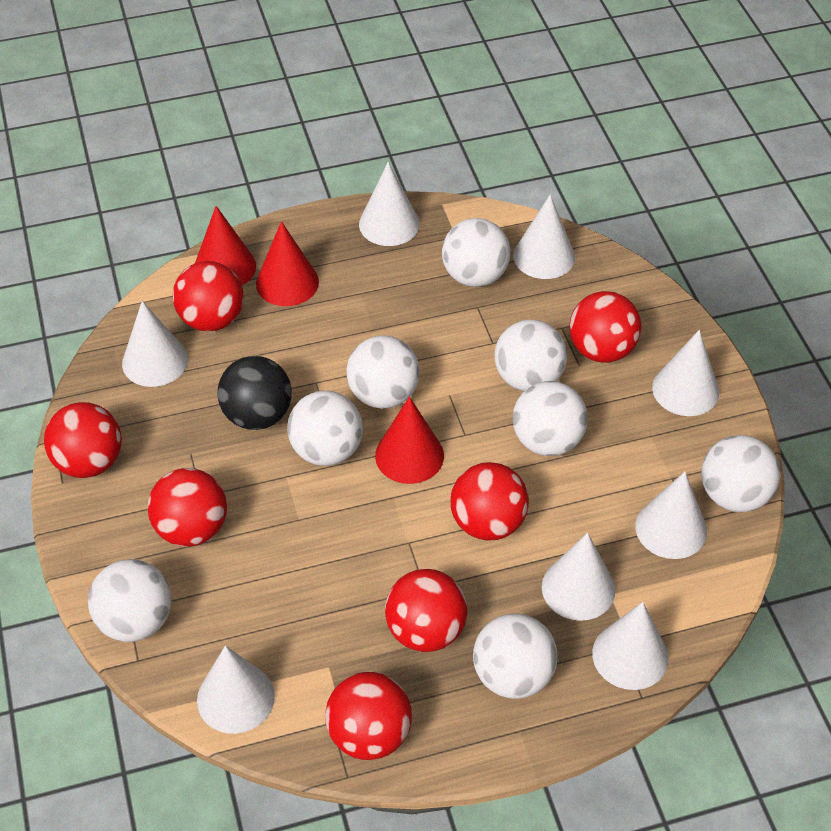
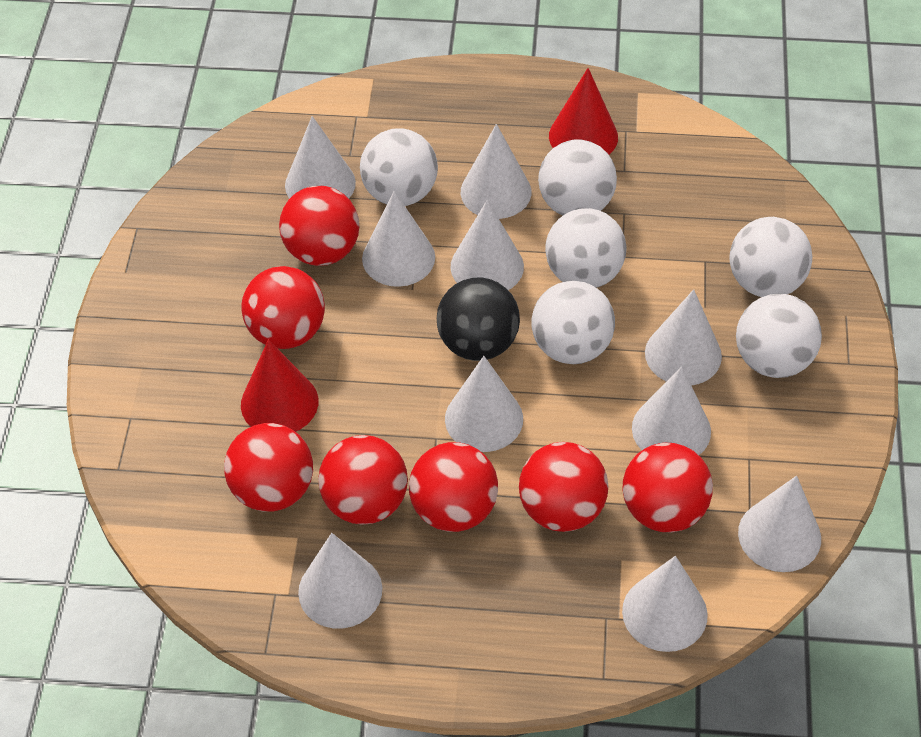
red cone: [195,206,256,285] [256,221,319,306] [375,397,444,484] = 3 -> [241,339,318,432] [549,68,618,154] = 2
white ball: [88,559,172,642] [287,391,363,466] [347,335,420,409] [442,218,510,287] [473,613,557,699] [495,320,567,391] [513,381,588,456] [701,435,780,512] = 8 -> [360,128,438,206] [531,281,615,364] [538,139,617,216] [545,208,627,288] [729,217,812,297] [736,294,822,378] = 6
white cone: [122,301,188,387] [197,646,275,734] [359,162,420,246] [513,195,575,279] [542,533,615,621] [592,602,669,690] [635,472,707,559] [652,330,719,416] = 8 -> [285,116,356,199] [298,533,382,629] [362,191,435,287] [445,356,523,452] [450,200,524,290] [461,124,531,219] [622,556,708,652] [632,367,711,455] [645,289,722,386] [738,476,821,572] = 10

